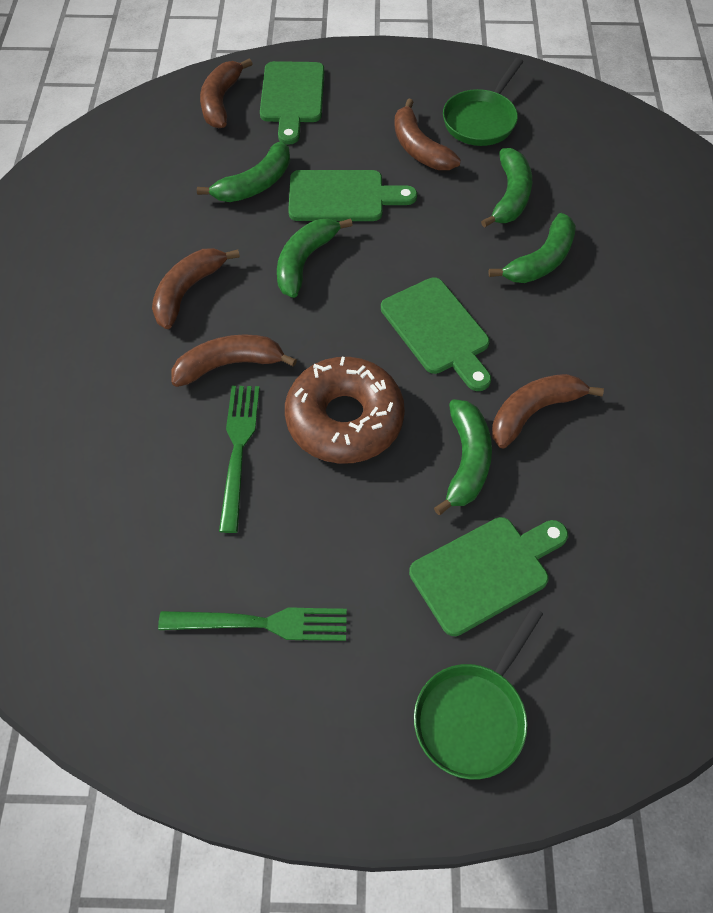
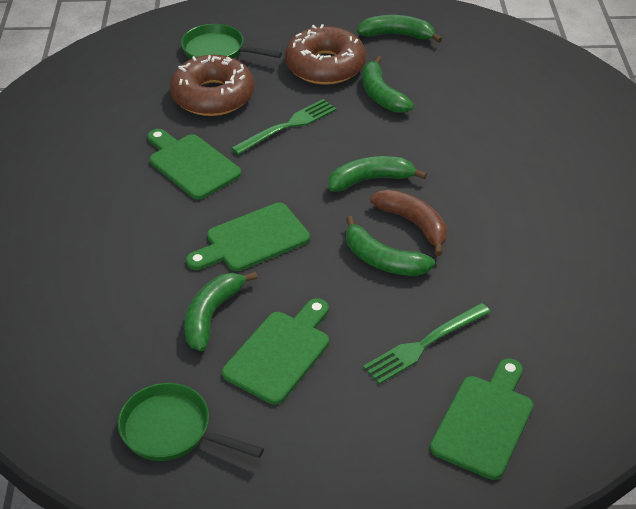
brown banana: [152,248,240,329] [172,334,297,387] [200,58,253,128] [394,98,461,170] [492,374,604,448] = 5 -> [370,189,447,256] = 1
brown donut: [285,357,405,464] = 1 -> [170,55,254,116] [285,24,366,85] = 2

